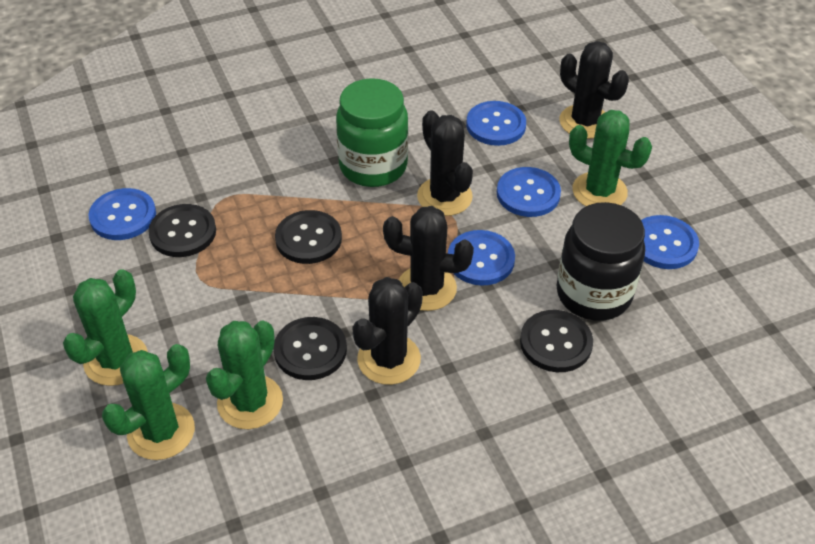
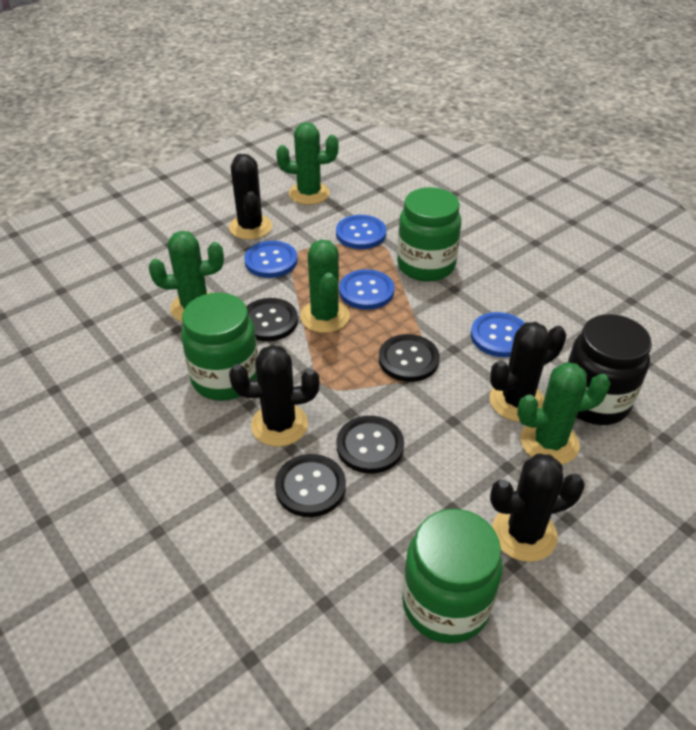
blue button: [89,188,156,240] [448,230,515,286] [466,101,526,146] [497,167,561,217] [641,215,699,269] = 5 -> [244,241,298,278] [336,215,386,249] [339,269,394,310] [471,312,525,357] = 4
green jar: [336,78,408,187] = 1 -> [181,293,258,401] [397,187,461,282] [402,509,503,644] = 3

